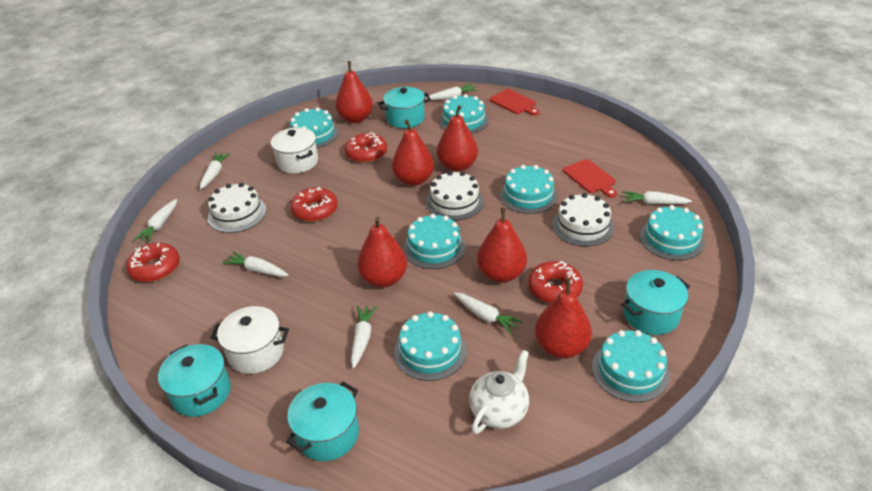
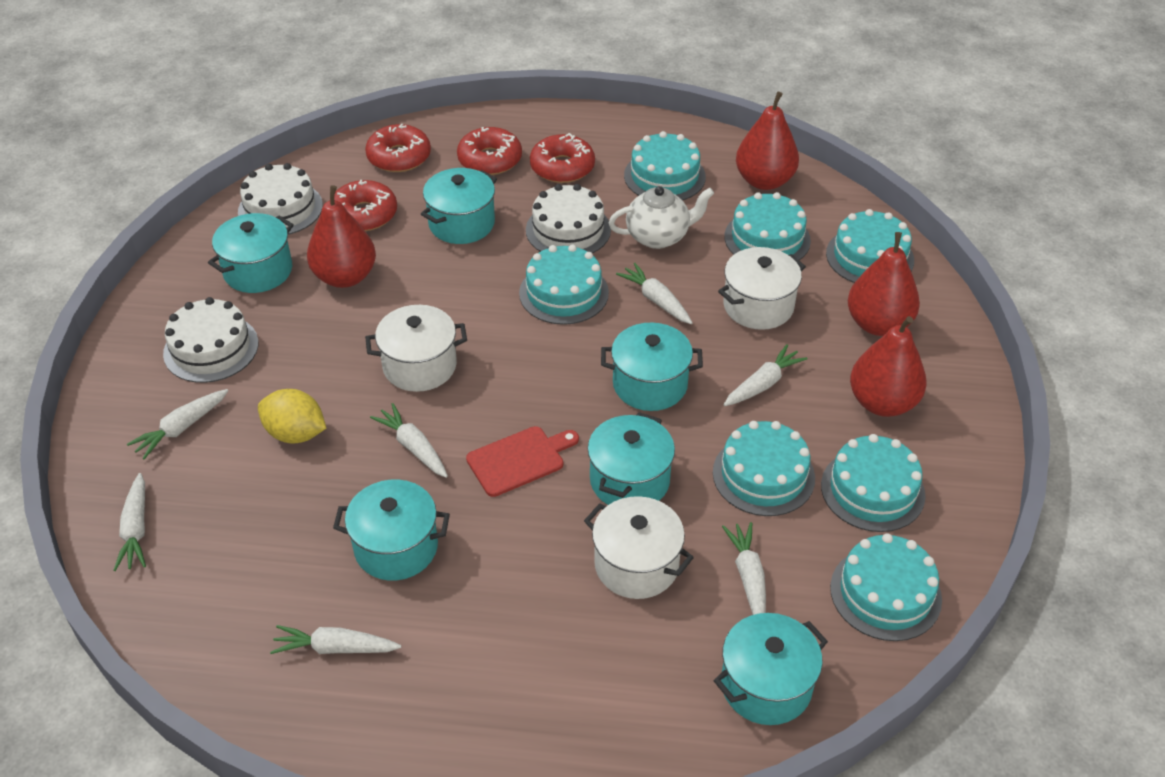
red cutting board: [490,89,539,116] [563,159,617,198] = 2 -> [466,426,579,497] = 1
red pear: [335,61,373,123] [357,217,407,287] [392,120,434,186] [437,105,478,172] [477,208,527,283] [535,278,592,358] = 6 -> [307,185,376,288] [736,92,799,190] [848,232,920,336] [850,316,926,417] = 4
turquoise pot: [158,344,231,417] [286,382,359,461] [378,87,431,128] [621,270,690,335] = 4 -> [208,213,294,293] [333,480,450,581] [421,168,497,244] [588,412,675,505] [601,323,703,411] [714,613,828,725] = 6
white pot: [210,306,289,374] [271,128,318,173] = 2 -> [365,305,467,392] [584,496,694,599] [718,247,806,330] = 3
yellow lemon: none = 0 -> [258,389,326,443] = 1

